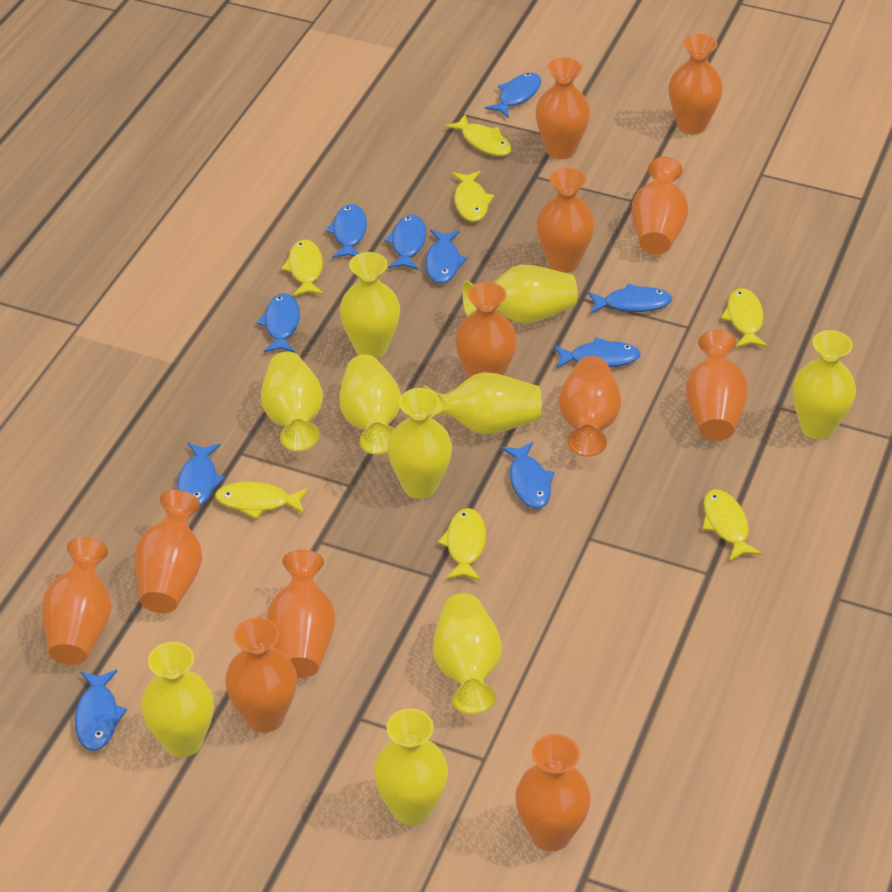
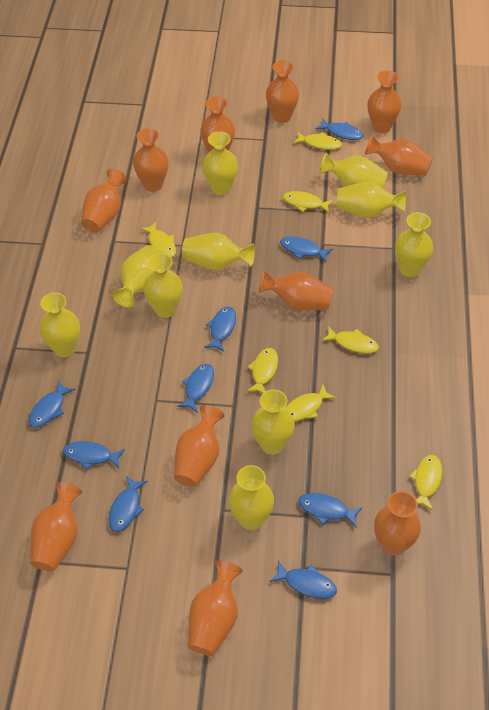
blue fish: [75,670,127,751] [177,443,225,506] [256,293,300,353] [325,204,367,258] [384,214,426,270] [425,230,468,284] [485,73,541,118] [501,442,555,509] [554,337,641,369] [588,284,672,314] = 10 -> [28,381,76,428] [63,441,125,470] [109,476,148,532] [177,364,214,413] [204,307,236,352] [270,561,337,599] [280,236,333,262] [298,493,362,527] [316,119,363,140] = 9
orange vase: [42,537,112,665] [135,490,202,613] [225,617,297,733] [267,550,336,678] [455,282,517,379] [516,734,591,851] [535,57,590,159] [537,168,595,273] [559,356,621,457] [632,157,689,255] [669,34,723,134] [686,330,748,441] = 12 -> [30,482,82,571] [81,169,127,233] [133,128,168,192] [174,405,224,487] [188,560,243,656] [200,96,235,153] [259,270,334,310] [266,60,299,123] [365,134,433,176] [368,70,401,133] [374,491,421,556] = 11

